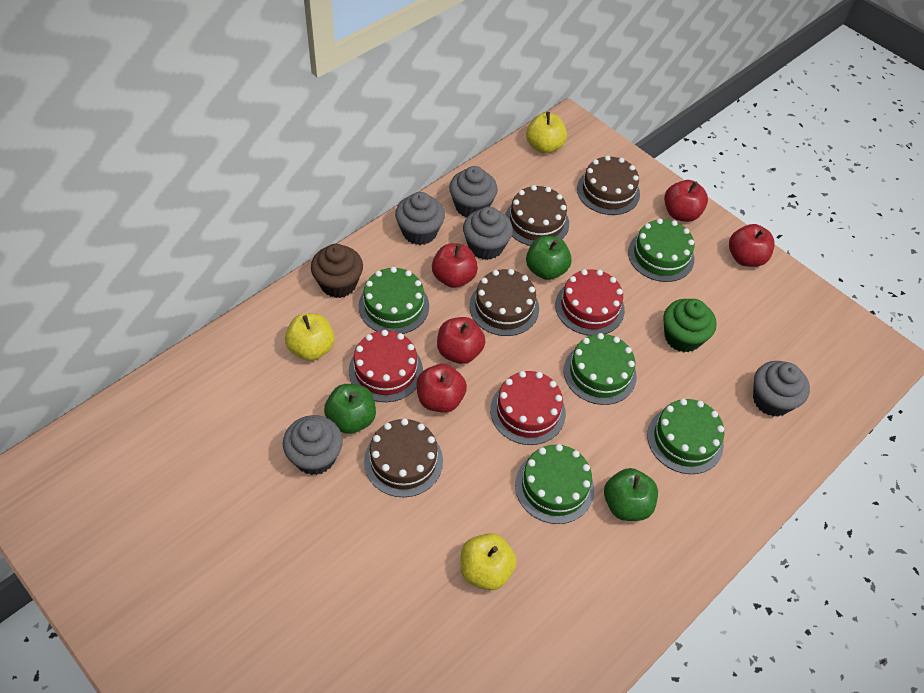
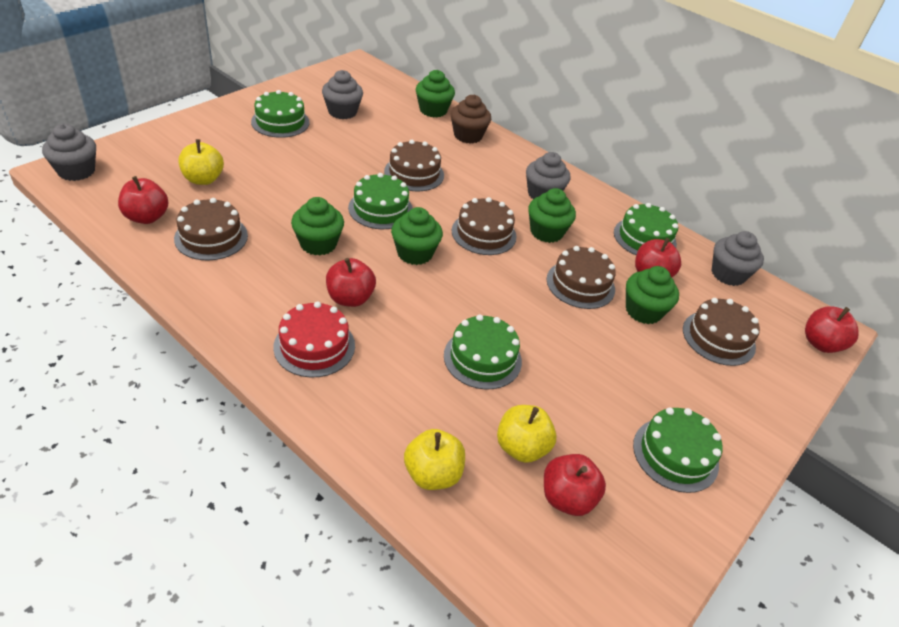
brown cake: [364,418,443,497] [469,269,539,336] [505,185,569,246] [577,155,640,215] = 4 -> [174,198,248,260] [384,140,444,191] [452,197,517,255] [547,246,616,309] [683,298,760,366] = 5
green apple: [324,384,376,434] [526,236,572,280] [604,468,658,521] = 3 -> none = 0
green cupcake: [663,299,716,353] = 1 -> [291,197,344,256] [391,207,443,265] [416,70,455,118] [528,188,576,243] [626,266,679,324] = 5
grey cupcake: [283,415,343,475] [395,192,445,245] [449,166,498,218] [463,207,513,260] [753,361,810,417] = 5 -> [42,124,96,181] [322,70,363,119] [526,152,571,199] [711,231,764,286] = 4
red cake: [349,330,423,402] [490,371,566,445] [555,269,625,336] = 3 -> [273,302,355,378] = 1

